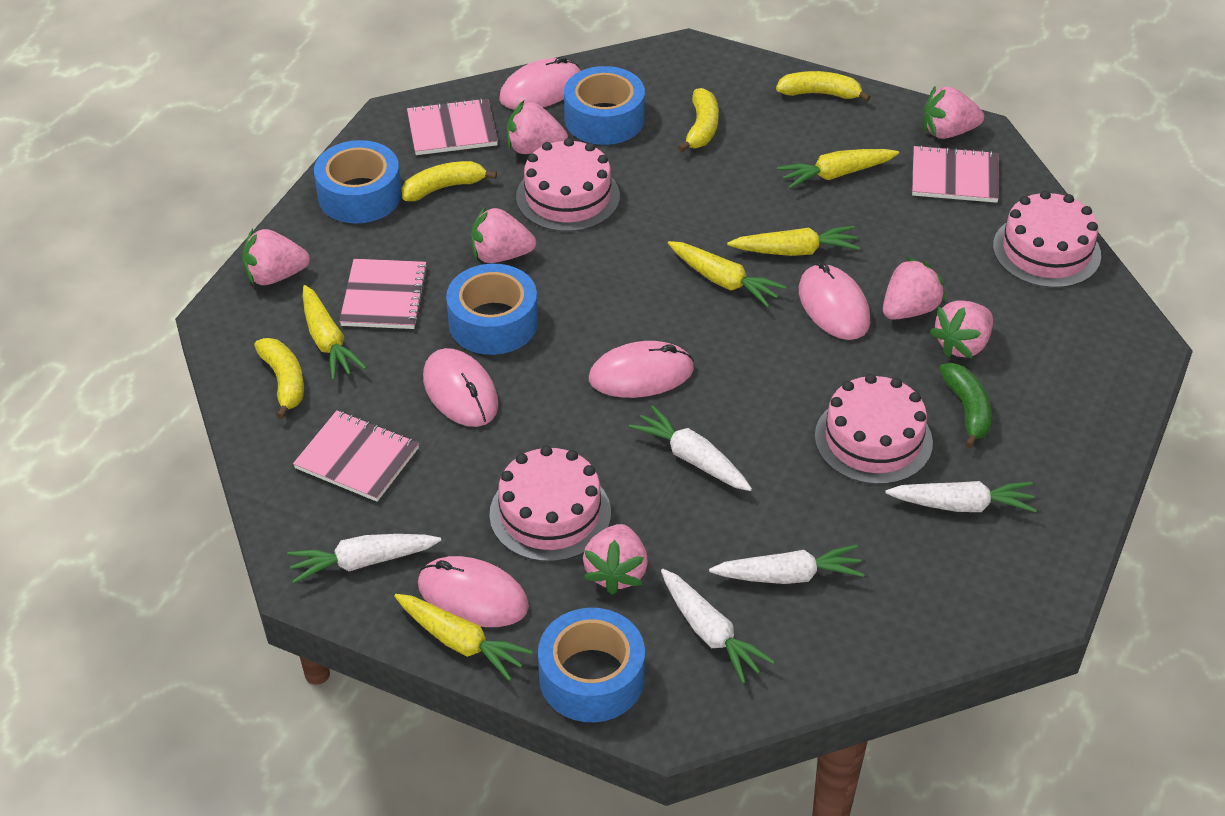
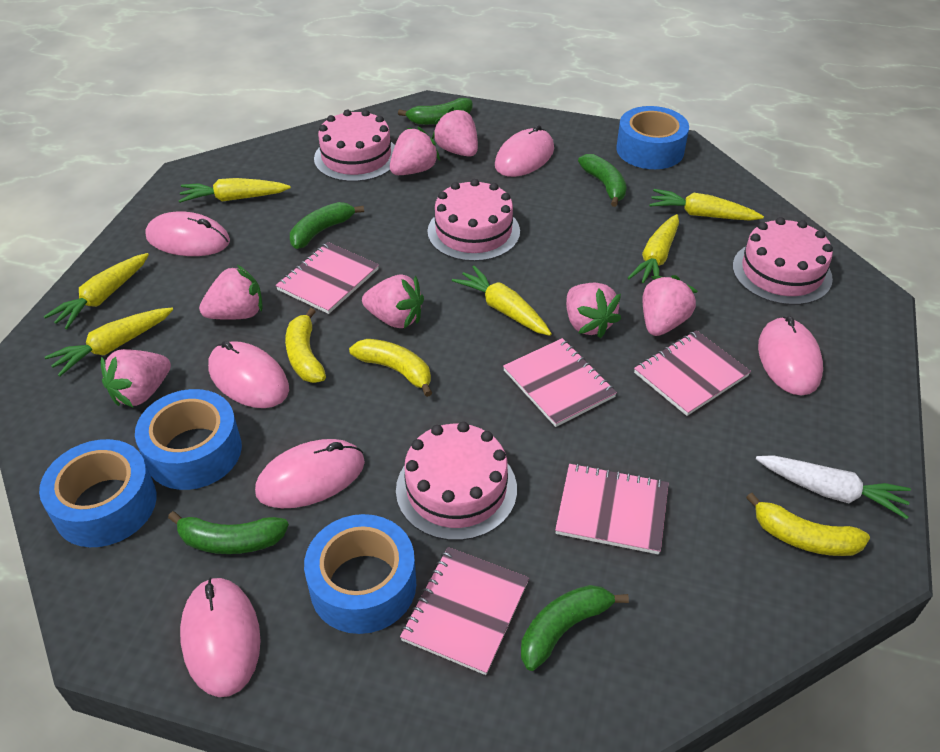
green banana: [939,363,992,449] = 1 -> [168,511,289,554] [290,202,364,249] [398,98,472,125] [521,585,629,671] [578,154,627,207] = 5
pink mouse: [418,556,529,627] [423,348,498,427] [499,56,581,110] [589,341,694,398] [799,263,871,340] = 5 -> [145,212,230,256] [180,577,261,697] [208,341,289,408] [255,439,365,508] [495,125,554,177] [758,316,823,395] = 6
pink notebook: [293,410,419,502] [339,259,428,329] [407,98,498,155] [912,145,999,203] = 4 -> [276,242,379,314] [400,547,529,675] [503,338,617,427] [555,463,669,554] [634,330,751,416] = 5
white carrot: [287,534,441,584] [629,405,752,491] [661,569,775,683] [709,545,865,584] [885,481,1037,512] = 5 -> [756,455,911,519] = 1
yellow banana: [254,338,304,419] [402,161,497,201] [678,88,719,152] [776,71,871,102] = 4 -> [285,308,326,383] [349,339,432,397] [746,493,870,556] = 3
yellow carrot: [303,285,367,380] [394,594,533,681] [668,241,787,307] [727,226,860,256] [777,149,899,189] = 5 -> [43,253,149,329] [45,308,173,377] [178,178,291,203] [452,266,552,336] [628,214,679,283] [649,189,764,221] = 6

